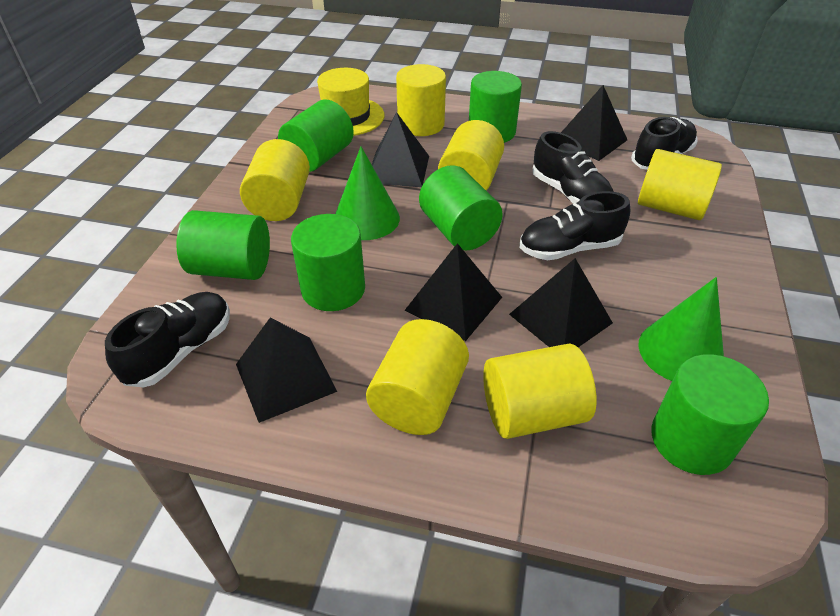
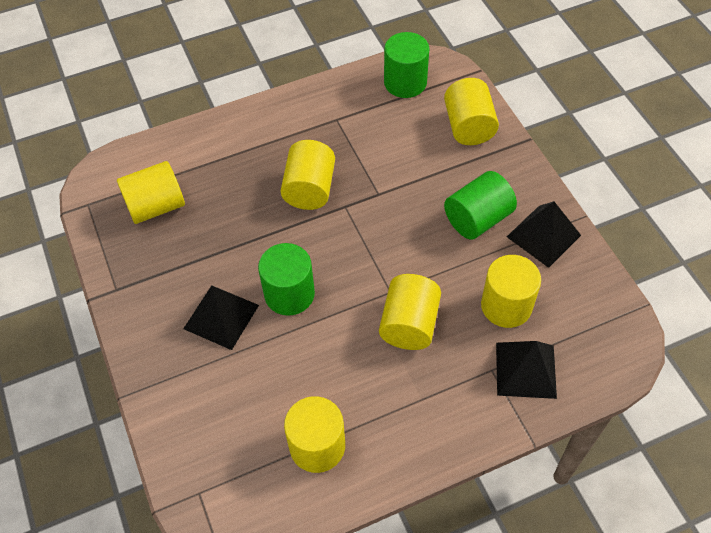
black pyramid: [236,318,337,423] [372,112,429,187] [404,243,502,341] [509,258,613,347] [561,85,627,161] = 5 -> [183,285,259,350] [496,341,557,399] [507,201,581,268] = 3
black shoe: [105,292,230,388] [520,191,630,260] [532,131,614,203] [631,117,697,170] = 4 -> none = 0
green cone: [335,147,400,240] [638,277,724,381] = 2 -> none = 0
green cylinder: [176,210,270,280] [278,100,354,172] [291,214,365,311] [419,165,503,250] [469,71,522,143] [651,354,769,475] = 6 -> [258,243,315,316] [384,32,429,98] [444,171,517,240] = 3
yellow hat: [317,68,384,136] = 1 -> none = 0

